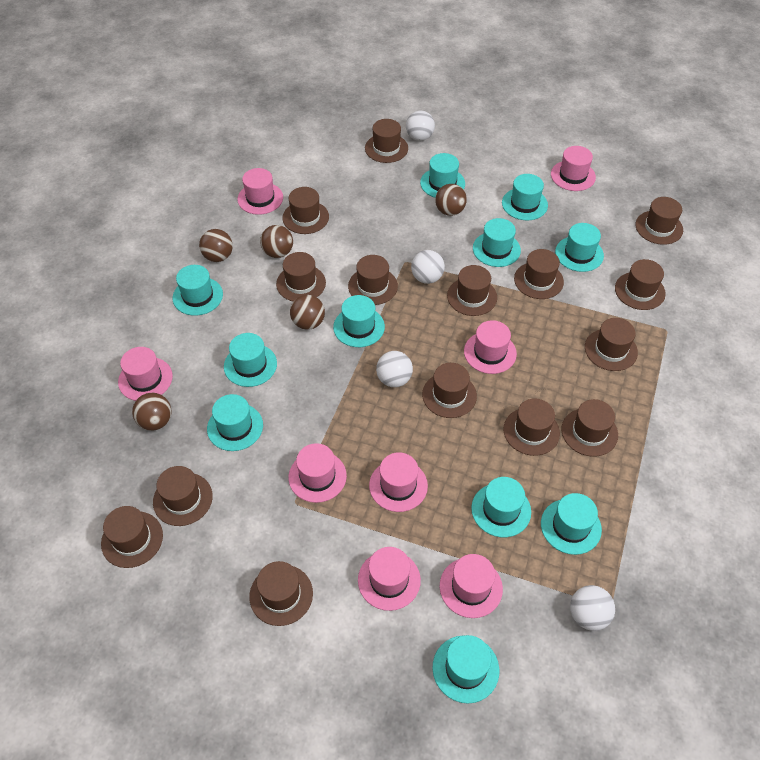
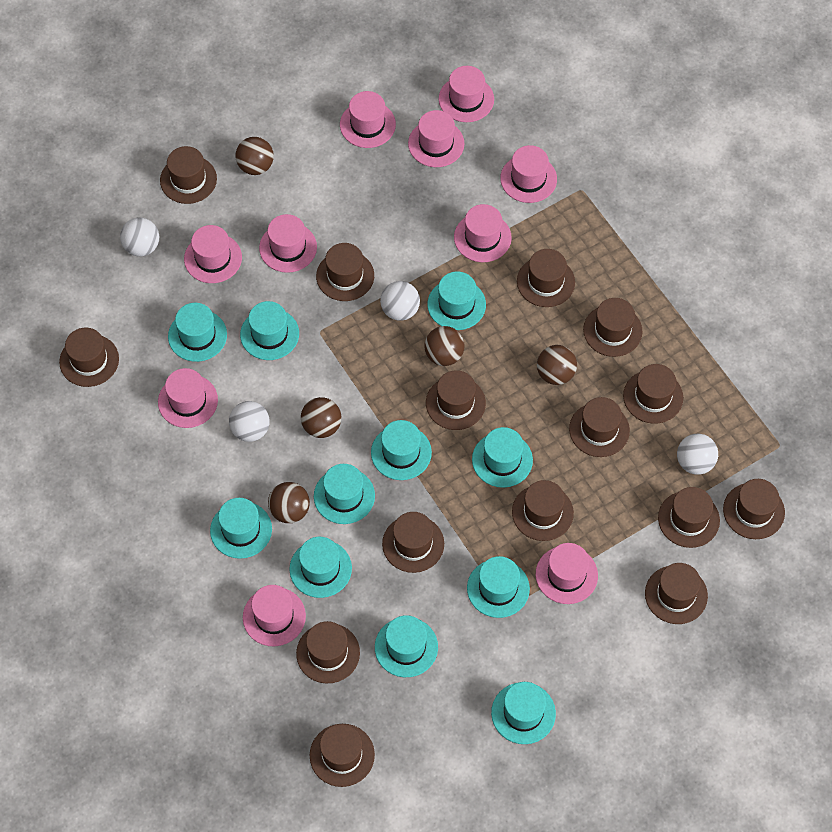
pink hat: [118,347,173,401] [237,168,283,215] [288,443,347,503] [358,547,421,611] [369,452,428,512] [440,554,503,618] [464,320,517,374] [551,146,596,191] = 8 -> [158,368,218,428] [184,225,242,283] [243,585,306,646] [259,214,317,273] [340,91,396,148] [408,110,464,167] [439,66,494,122] [454,204,512,262] [500,145,557,203] [535,543,598,604] = 10

